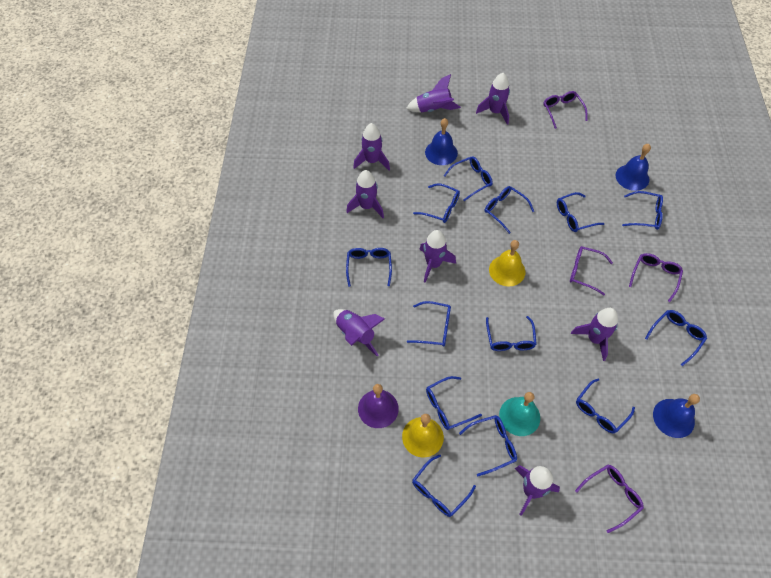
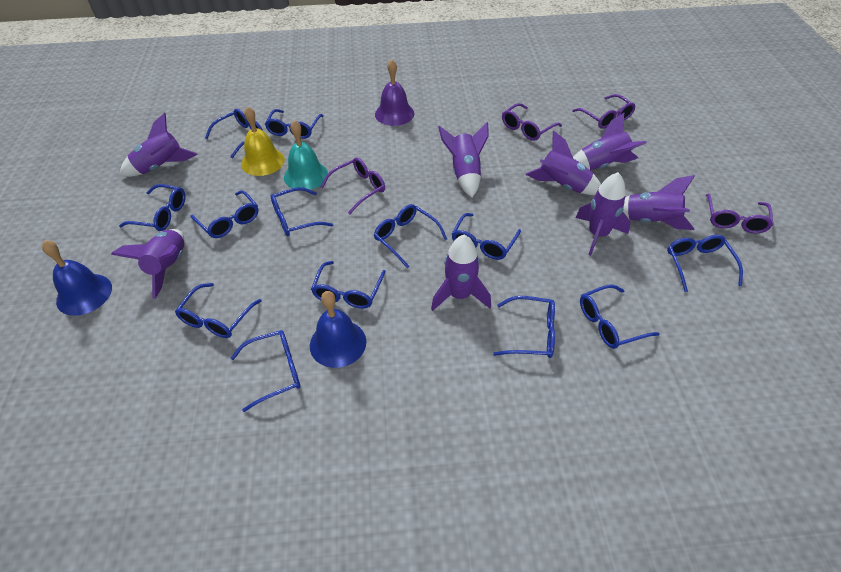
blue bell: [425,118,458,165] [616,144,651,191] [653,394,700,438] = 3 -> [42,240,112,316] [310,291,366,368] = 2
yellow bell: [402,414,444,458] [489,240,525,286] = 2 -> [241,106,285,176] = 1

